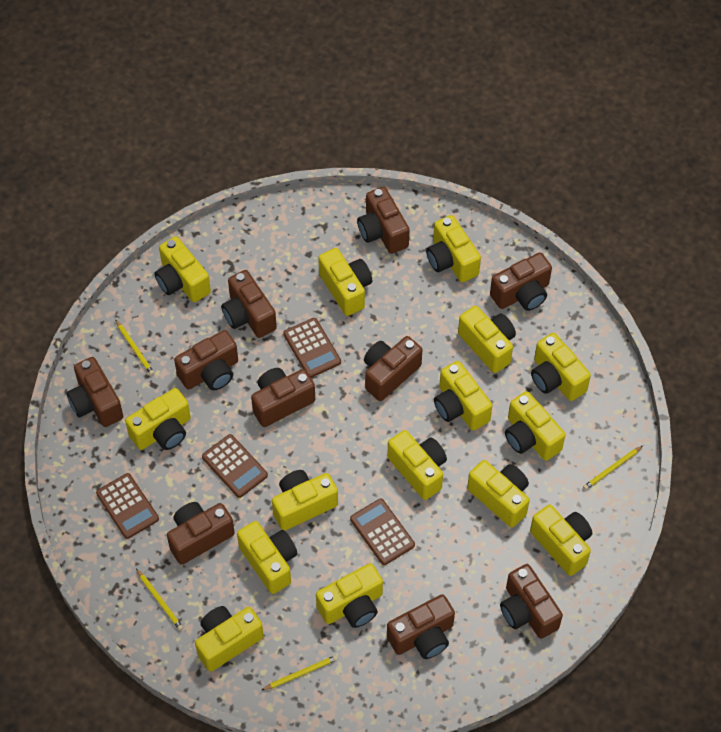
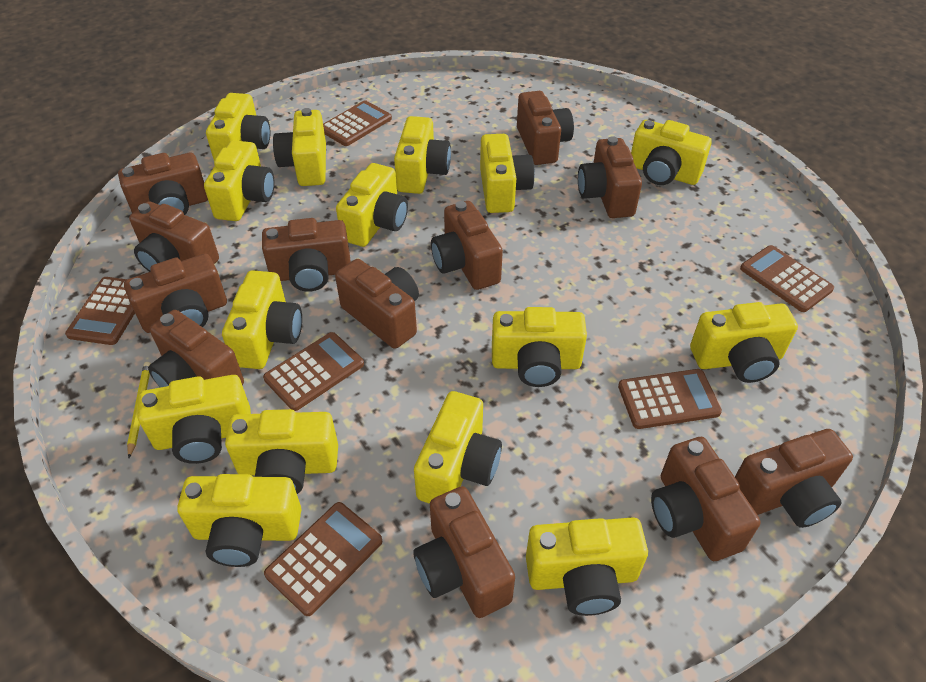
brown calculator: [96,473,159,539] [202,434,268,498] [283,318,341,378] [350,499,415,565] = 4 -> [65,277,135,345] [263,332,364,411] [264,502,382,616] [323,100,392,146] [618,369,722,429] [740,245,834,312] = 6
brown camera: [66,357,123,427] [167,502,235,565] [174,330,238,390] [221,270,277,338] [251,368,315,427] [357,187,410,254] [364,336,422,401] [387,594,455,659] [490,252,552,311] [500,564,563,639] = 10 -> [118,153,208,215] [124,254,227,333] [129,201,219,272] [148,310,244,388] [262,218,351,292] [335,259,419,349] [413,486,515,618] [431,201,503,290] [517,91,574,165] [578,136,642,218] [651,437,760,561] [735,429,853,528] = 12
yellow pencil: [115,319,154,375] [136,569,183,631] [262,655,338,690] [583,446,643,490] = 4 -> [127,362,151,458] = 1

